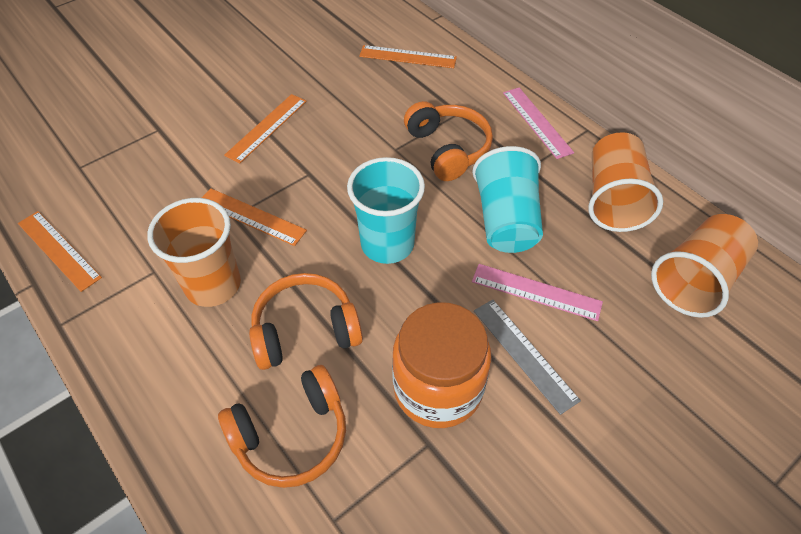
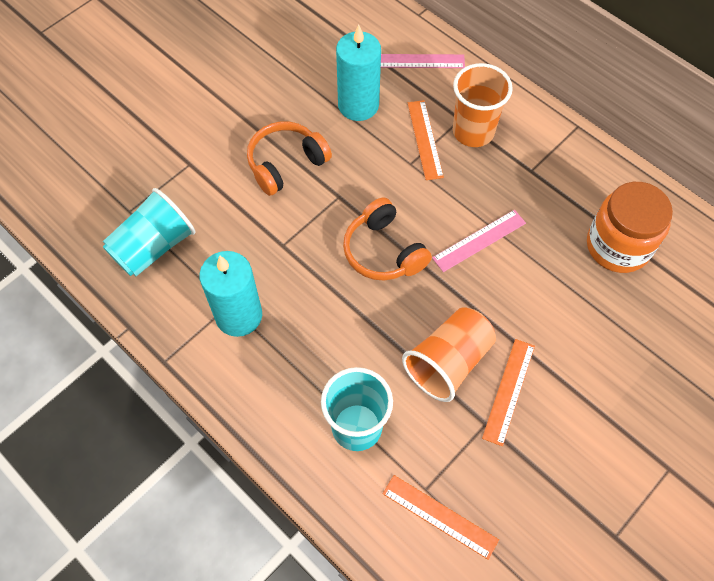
grey ruler: [474,300,581,415] = 1 -> none = 0
orange cup: [147,198,241,307] [588,132,663,232] [651,214,758,318] = 3 -> [402,307,496,402] [453,63,513,147] = 2
orange headphones: [218,365,346,488] [249,273,363,370] [404,101,493,181] = 3 -> [247,121,332,196] [343,197,432,281] = 2
orange ruler: [18,211,102,292] [202,188,307,246] [224,94,307,164] [359,45,457,68] = 4 -> [383,475,499,560] [408,100,444,180] [482,339,535,446] = 3
turquoise candle: none = 0 -> [199,251,262,337] [336,25,381,121] = 2

